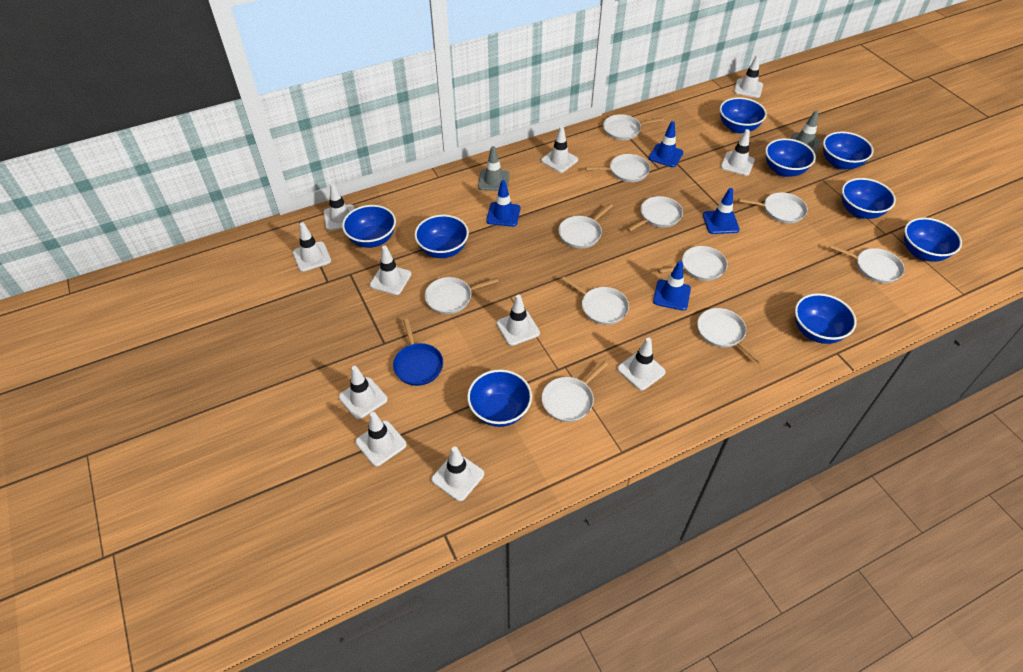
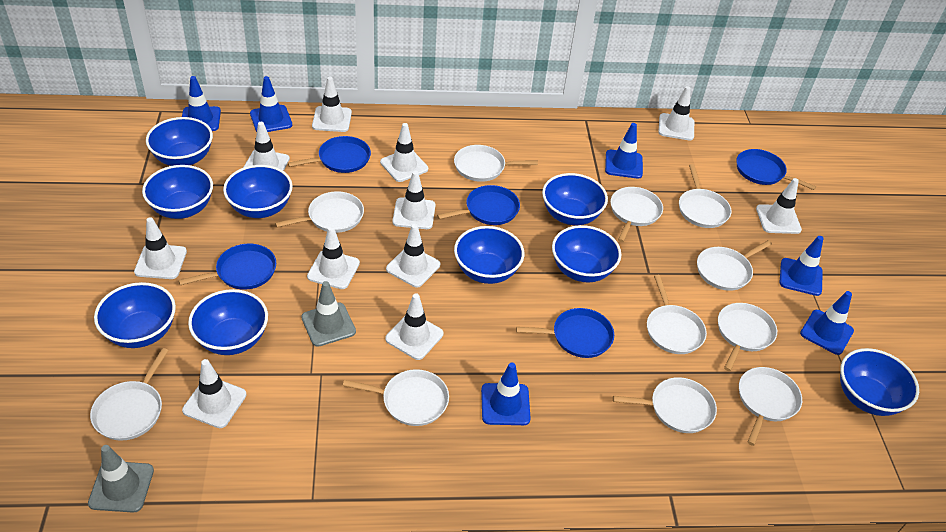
blue pan: [393,319,443,386] = 1 -> [178,244,276,290] [288,136,371,173] [437,185,520,225] [516,308,614,358] [736,149,816,190] = 5
blue traffic cone: [486,180,520,227] [648,121,683,167] [653,261,691,311] [703,188,740,234] = 4 -> [182,76,221,131] [250,76,292,132] [481,362,531,425] [605,123,643,179] [780,236,824,296] [800,291,854,355] = 6

